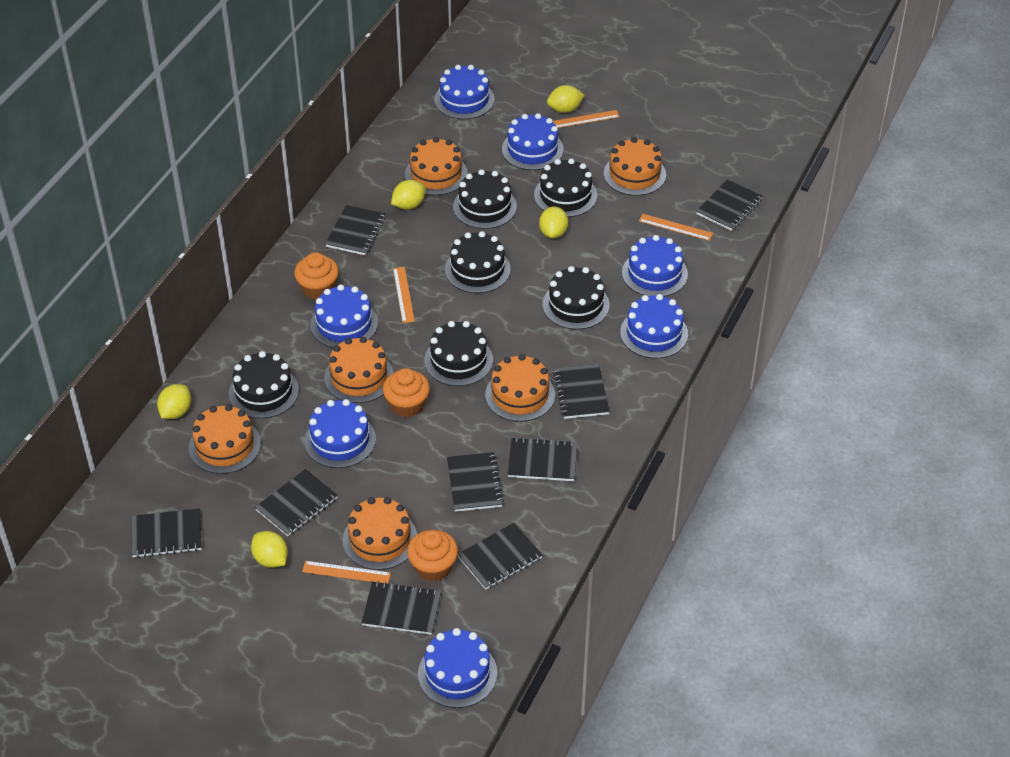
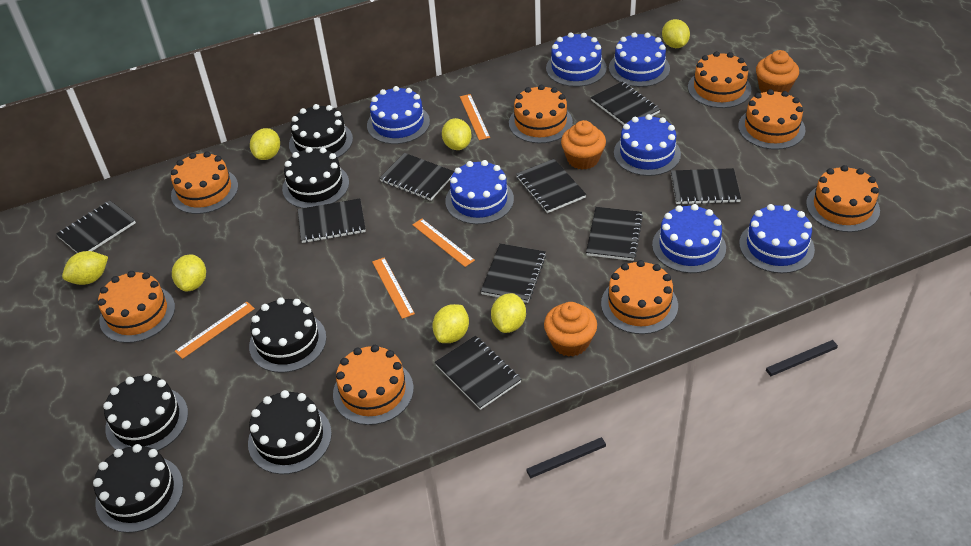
orange cake: [189,404,261,474] [324,337,394,403] [343,497,417,570] [405,137,468,195] [485,354,555,422] [604,137,666,196] = 6 -> [98,271,175,343] [171,152,238,214] [333,345,414,425] [509,85,573,143] [601,260,678,334] [688,51,751,108] [738,89,805,150] [806,165,880,232] = 8
yellow lemon: [157,384,191,419] [251,531,288,568] [391,180,426,210] [539,207,568,239] [547,85,585,113] = 5 -> [62,251,108,285] [172,254,206,291] [250,128,280,160] [432,304,469,343] [442,118,471,150] [491,293,526,333] [662,19,690,48] = 7

